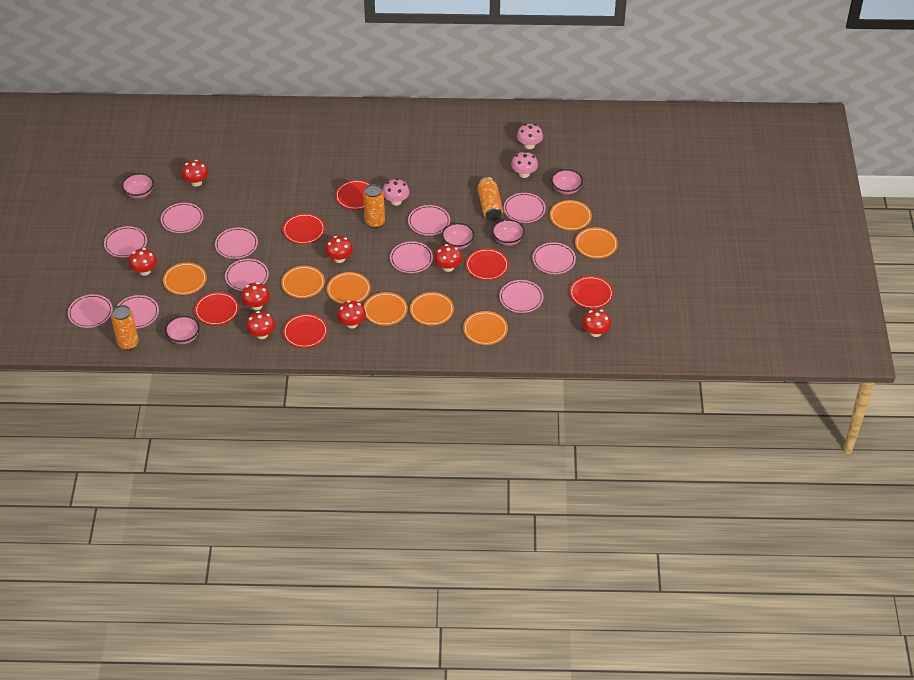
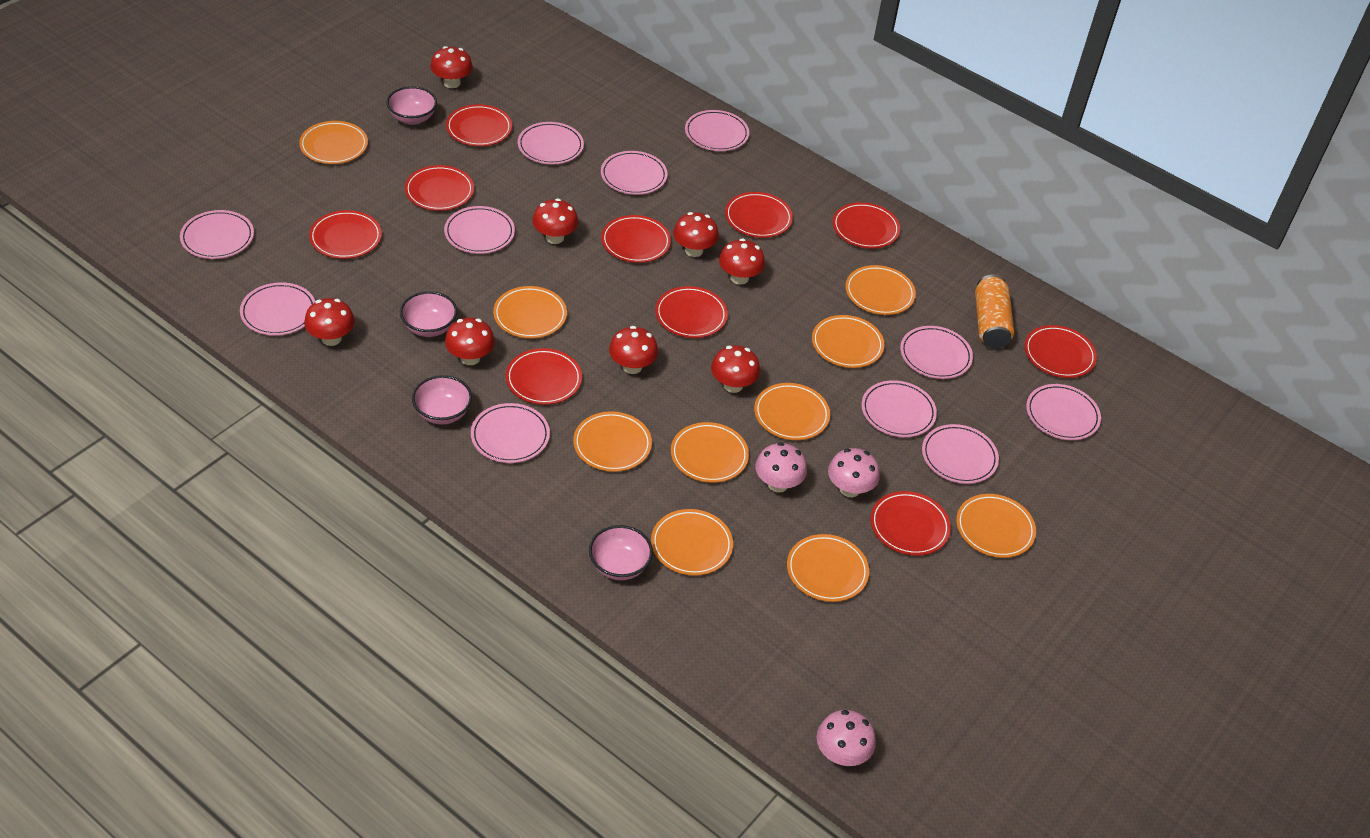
orange can: [111,305,139,350] [363,184,385,228] [477,177,503,220] = 3 -> [975,275,1014,348] = 1
orange plate: [163,263,207,295] [281,266,325,298] [327,272,371,304] [364,292,408,326] [410,292,454,326] [463,311,508,345] [550,200,592,230] [575,227,618,259] = 8 -> [299,121,368,164] [493,286,567,338] [573,412,652,472] [651,509,733,576] [671,422,749,483] [754,383,830,440] [787,534,869,602] [812,315,884,368] [845,265,916,315] [956,494,1036,558] = 10
pink bowl: [122,173,154,199] [165,316,200,344] [442,223,474,249] [492,219,525,246] [551,169,583,194] = 5 -> [386,86,437,125] [400,291,457,337] [412,375,472,425] [589,525,653,580] = 4
red plate: [194,292,239,326] [283,213,325,244] [283,314,328,348] [335,180,370,210] [465,248,509,280] [570,276,614,309] = 6 -> [309,210,382,259] [405,165,474,211] [446,104,512,146] [506,348,582,405] [601,215,671,263] [655,286,728,338] [725,192,793,238] [833,202,900,249] [871,491,951,556] [1025,325,1097,378] = 10

